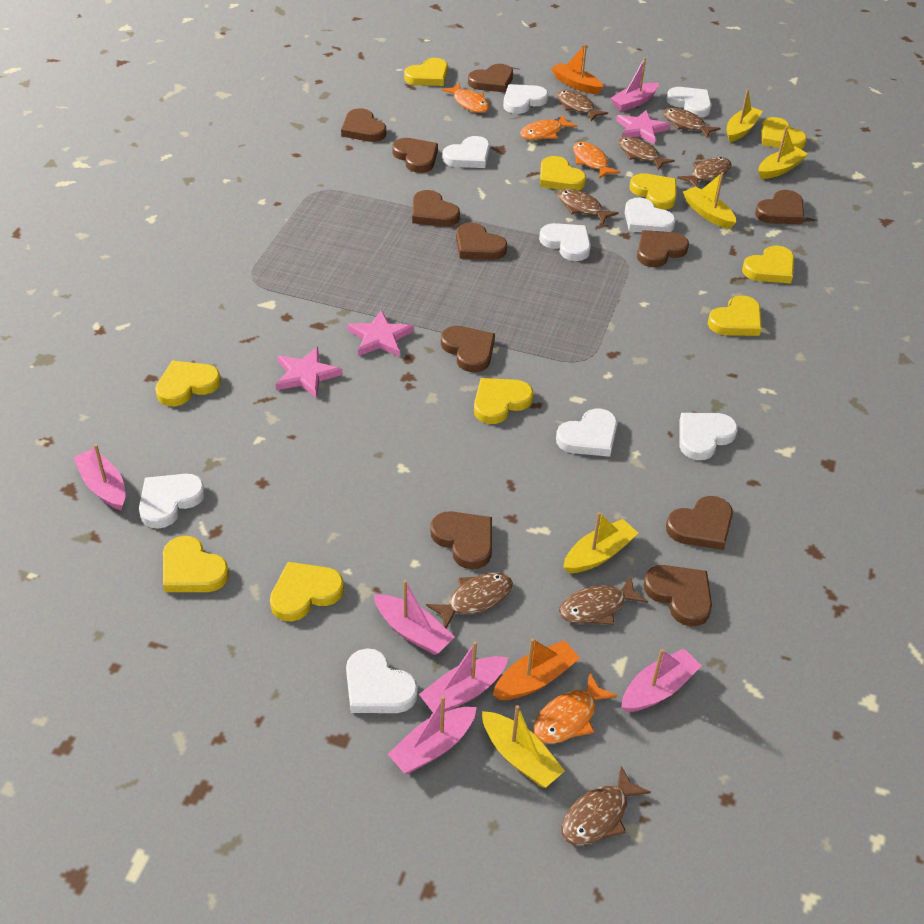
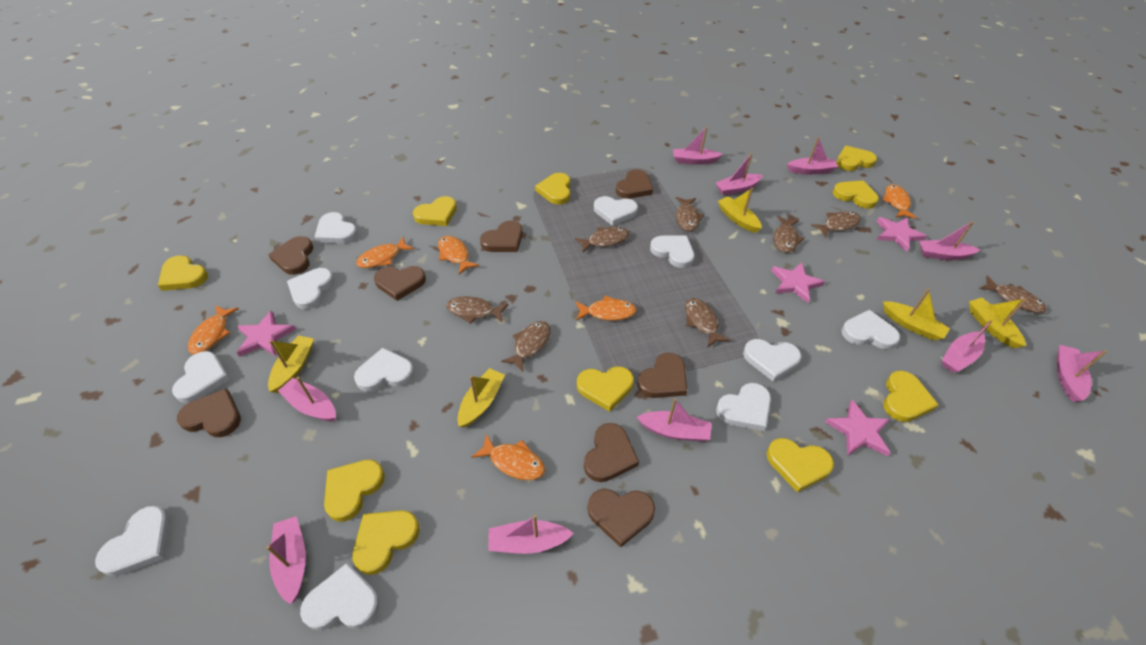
brown heart: [341,108,386,142] [392,138,438,173] [412,190,460,227] [430,511,492,569] [441,326,495,372] [456,222,507,260] [468,64,513,92] [637,230,689,267] [643,565,712,626] [666,496,733,550] [755,190,804,224] = 11 -> [177,388,241,437] [268,236,313,275] [374,266,426,301] [480,220,523,252] [584,423,639,482] [588,489,655,547] [616,169,653,199] [637,353,687,398] = 8
orange boat: [493,638,580,700] [551,44,603,94] = 2 -> none = 0
orange fish: [441,83,489,113] [520,115,577,140] [534,673,618,744] [573,142,621,179] = 4 -> [188,305,239,354] [356,236,414,268] [438,236,479,274] [471,434,545,480] [576,296,637,321] [882,184,917,219] = 6
pink boat: [73,444,125,510] [374,580,455,655] [388,696,477,773] [419,641,508,712] [610,57,659,112] [621,648,702,712] = 6 -> [266,516,306,604] [278,377,336,421] [488,515,574,554] [637,398,712,441] [673,127,723,165] [716,153,763,196] [787,137,838,174] [919,221,980,260] [942,320,992,373] [1057,345,1107,402] = 10
pink star: [275,347,343,399] [347,310,413,357] [616,110,670,144] = 3 -> [237,310,296,357] [771,262,825,303] [825,400,891,456] [876,217,927,252] = 4
white heart: [139,474,205,529] [346,648,418,713] [442,136,490,168] [503,84,548,114] [539,223,591,261] [556,409,617,457] [625,198,676,232] [666,87,711,118] [679,413,738,460] = 9 -> [95,506,170,576] [172,351,230,403] [287,268,334,309] [300,563,380,630] [314,212,358,244] [354,348,414,392] [594,196,638,226] [650,236,694,268] [716,383,771,431] [743,339,801,381] [841,310,900,350] = 11

